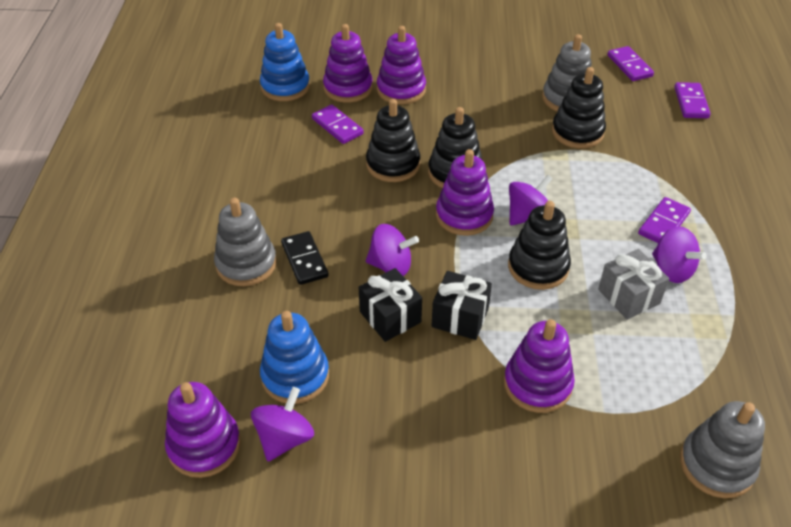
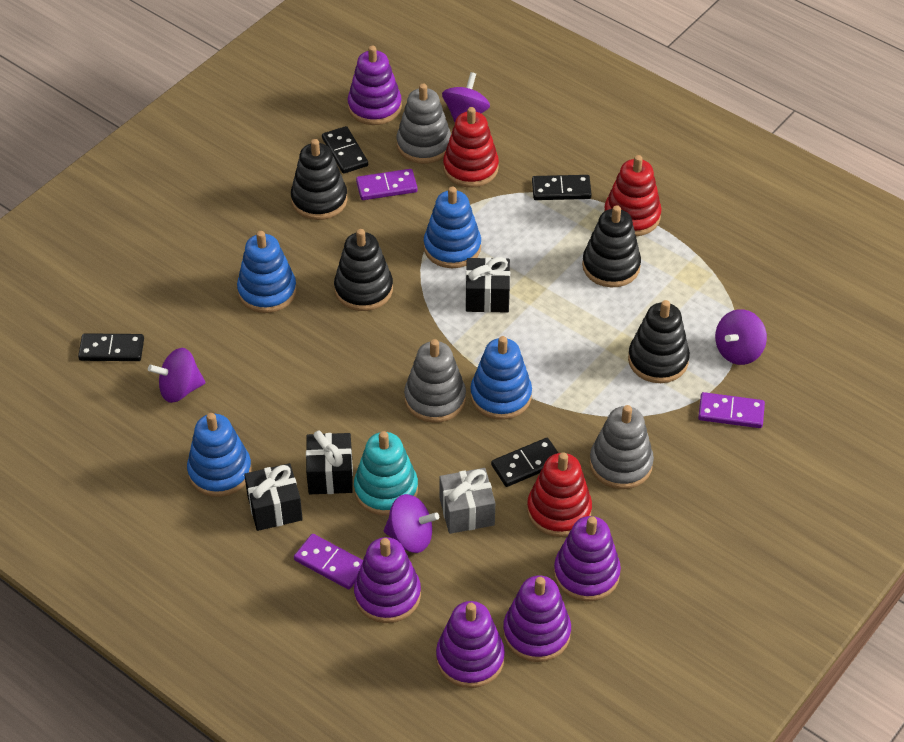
black domino: [281,231,329,285] = 1 -> [78,333,144,361] [322,126,368,174] [491,438,558,487] [532,175,592,200] = 4
black gift: [359,268,422,342] [432,271,492,340] = 2 -> [244,463,303,531] [306,431,353,494] [466,257,510,313] = 3
blue stacking toy: [260,23,310,101] [260,311,329,404] = 2 -> [187,413,252,497] [237,231,297,313] [424,187,481,268] [470,336,532,420] = 4
purple domino: [312,105,364,144] [608,46,654,81] [638,197,691,243] [674,82,711,118] = 4 -> [294,534,363,589] [356,169,418,200] [698,392,765,428] = 3
red stacking toy: none = 0 -> [443,107,499,188] [527,452,592,537] [604,155,662,236] = 3
turquoise stacking toy: none = 0 -> [354,431,418,516] = 1

